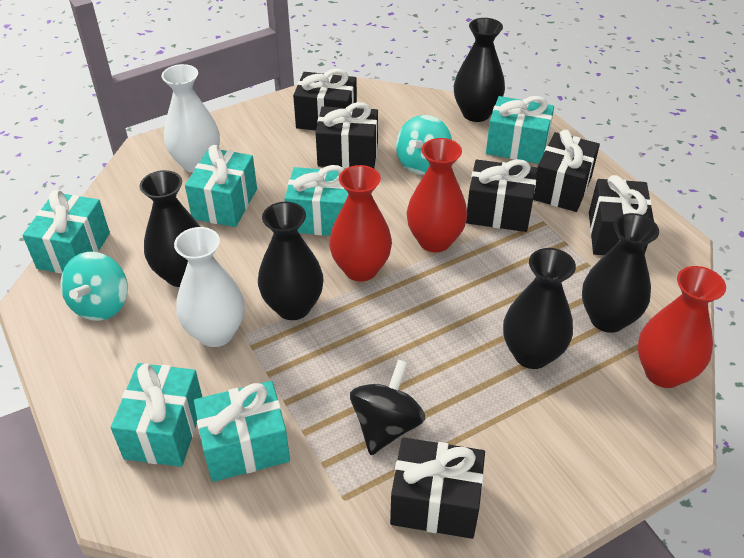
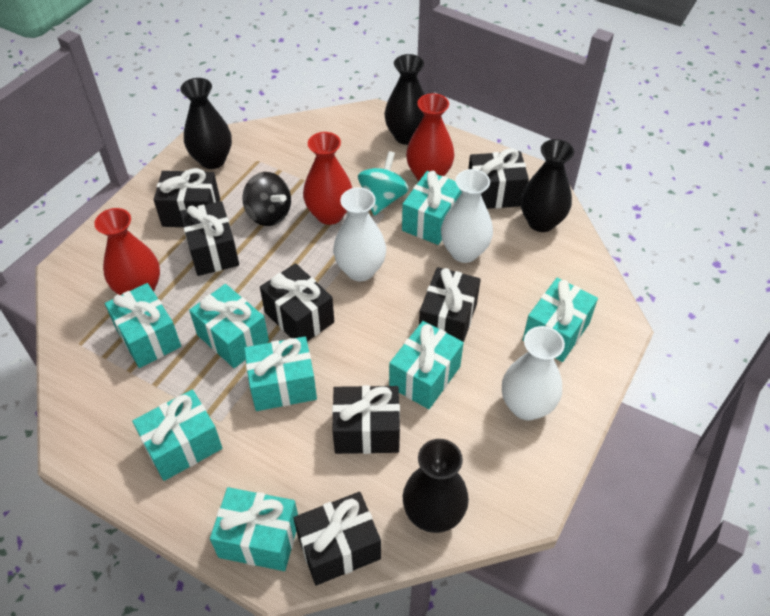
black gift: [293,69,357,131] [316,102,378,168] [390,437,485,539] [466,159,537,232] [533,130,600,212] [589,175,654,255] = 6 -> [154,168,220,227] [180,201,239,276] [260,263,334,341] [294,492,381,585] [332,385,400,454] [419,267,481,342] [468,148,529,209] = 7
black vase: [140,170,200,287] [258,202,323,320] [454,18,505,122] [503,248,576,369] [582,213,659,333] = 5 -> [180,78,232,169] [385,54,425,145] [403,439,469,533] [521,139,574,232] = 4
turquoise gift: [22,190,110,274] [111,363,202,467] [185,145,257,227] [194,381,290,482] [284,165,349,236] [486,96,554,164] = 6 -> [105,283,181,368] [132,390,222,481] [189,284,269,368] [210,487,298,571] [244,336,317,411] [389,321,464,409] [402,171,462,245] [523,278,598,362] = 8
turquoise spinning top: [60,252,128,321] [396,115,452,175] = 2 -> [358,151,409,216] = 1
white vase: [161,64,220,173] [174,227,245,347] = 2 -> [333,188,386,281] [441,169,493,263] [502,326,565,420] = 3

